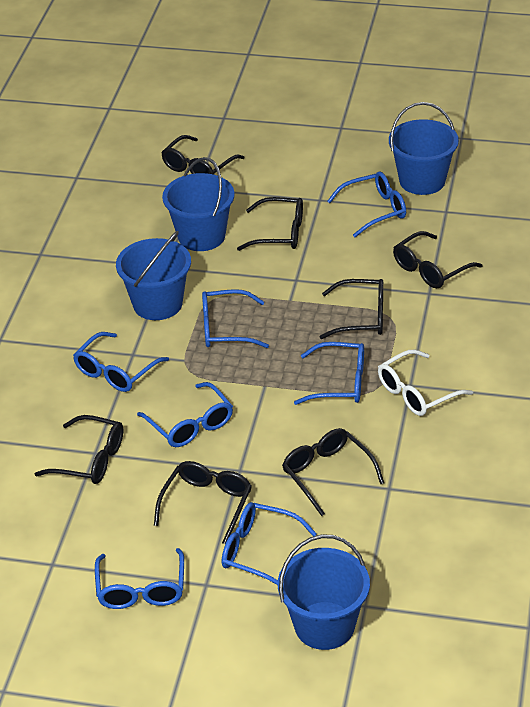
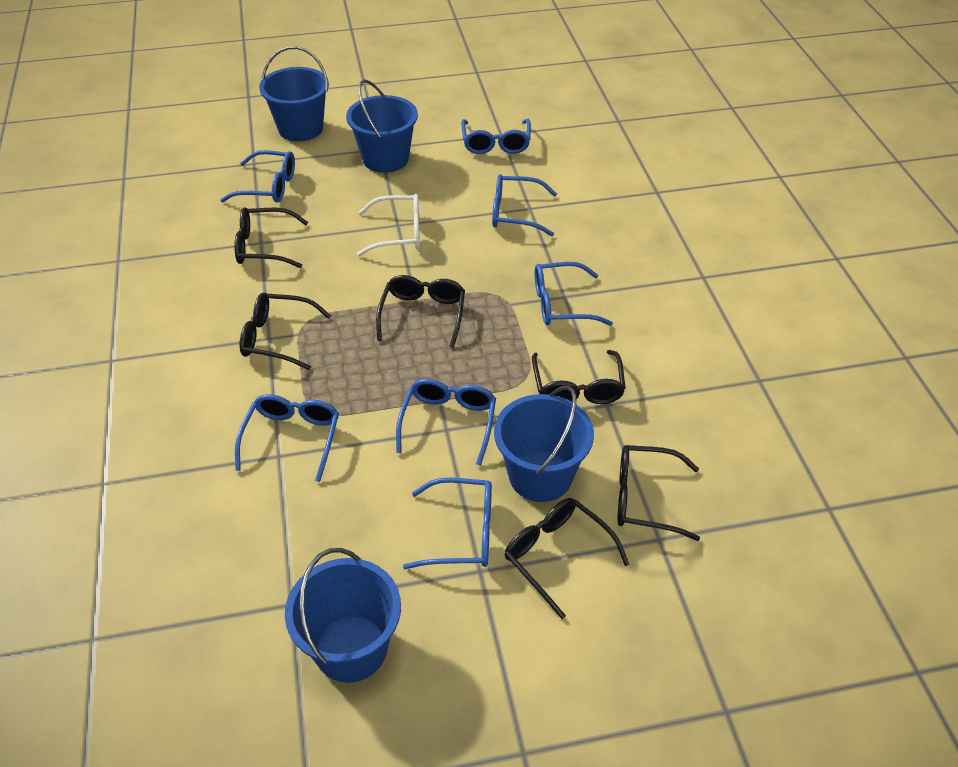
black glasses: [35,415,123,484] [154,461,252,544] [161,135,245,175] [237,197,303,251] [282,428,384,516] [320,279,383,339] [393,231,482,288] = 7 -> [234,207,308,268] [240,293,331,370] [376,275,465,348] [504,498,629,619] [532,350,626,404] [618,445,700,541] = 6

